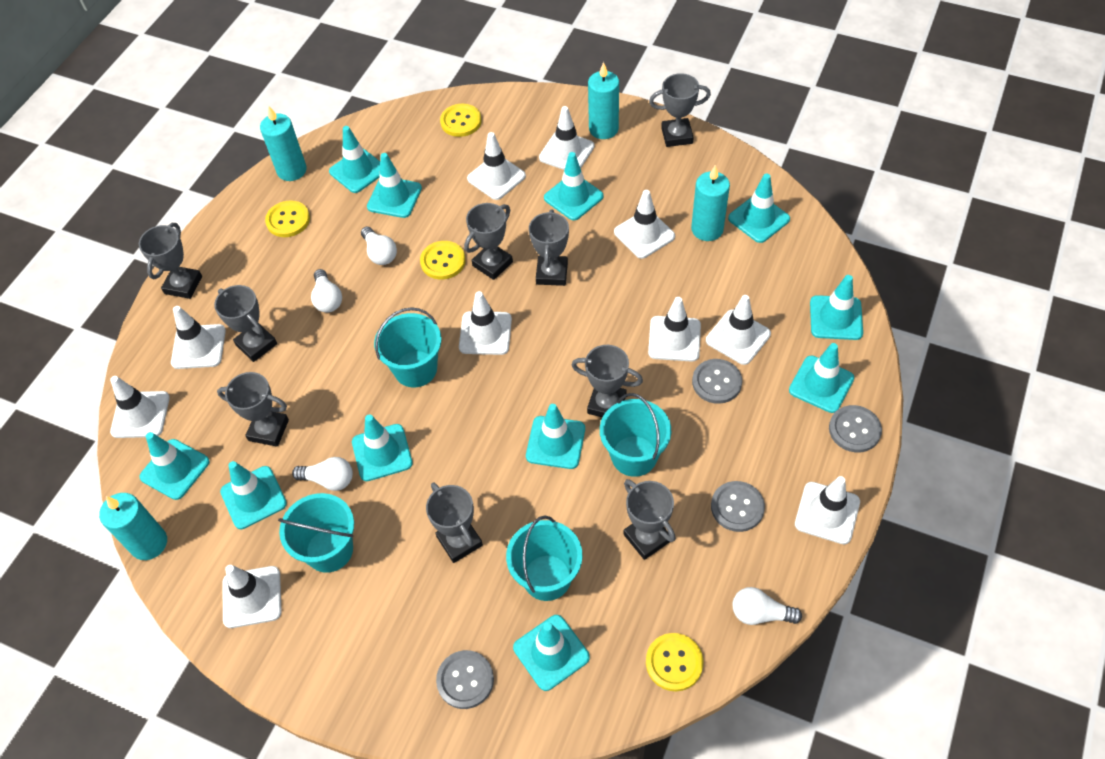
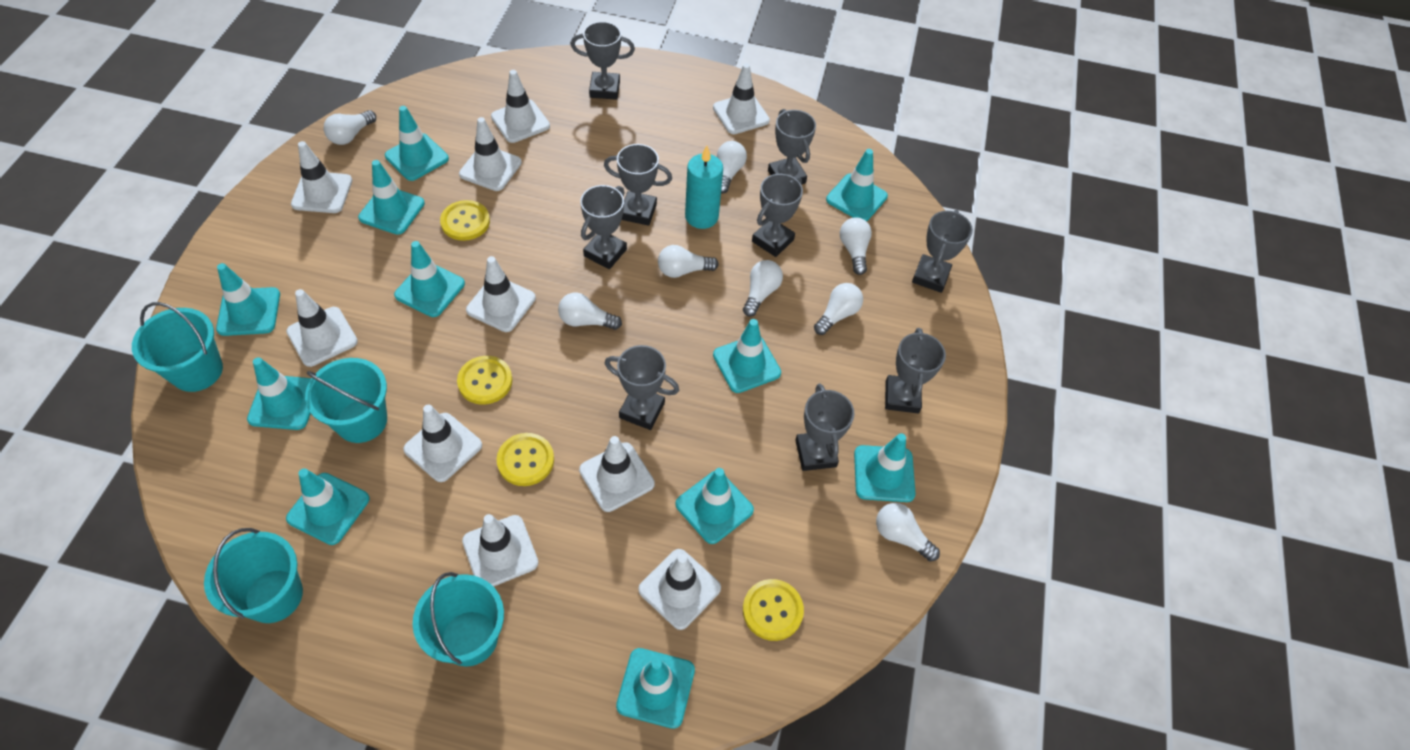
grey button: [436,650,494,709] [692,359,742,404] [711,481,765,532] [829,405,882,452] = 4 -> none = 0
turquoise candle: [99,493,167,560] [260,106,307,181] [588,62,619,139] [691,165,730,241] = 4 -> [685,146,723,229] = 1
white light bulb: [292,457,353,491] [311,269,342,313] [361,227,397,265] [732,587,802,625] = 4 -> [324,110,376,145] [558,293,622,330] [658,245,719,278] [717,141,747,194] [743,260,783,317] [814,283,863,335] [840,217,872,275] [876,503,940,561] = 8

